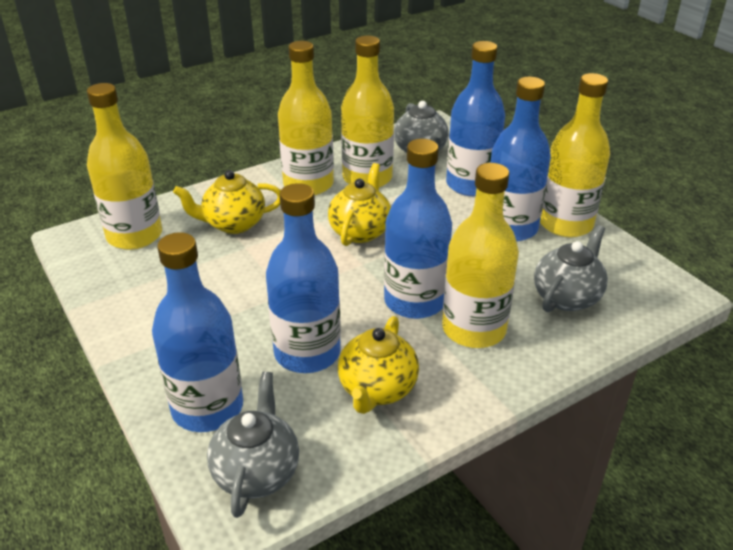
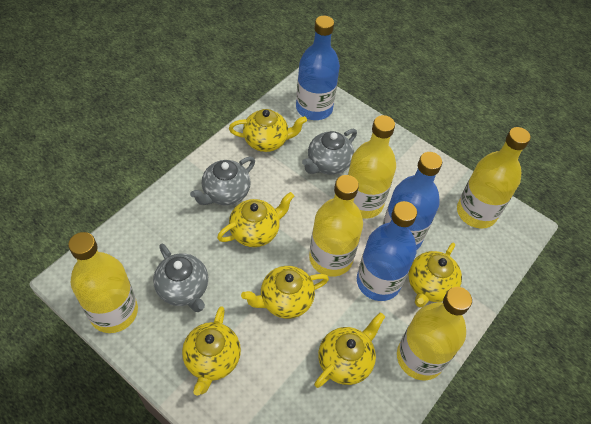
blue bottle: [152,232,243,432] [266,183,341,373] [384,139,452,319] [446,41,505,196] [490,77,551,242] = 5 -> [296,16,340,120] [357,201,417,301] [382,152,442,249] = 3
yellow teapot: [173,170,281,234] [328,163,391,246] [338,316,419,414] = 3 -> [182,306,241,396] [217,192,294,247] [229,109,307,152] [241,266,329,319] [314,313,385,388] [408,243,462,307] = 6

